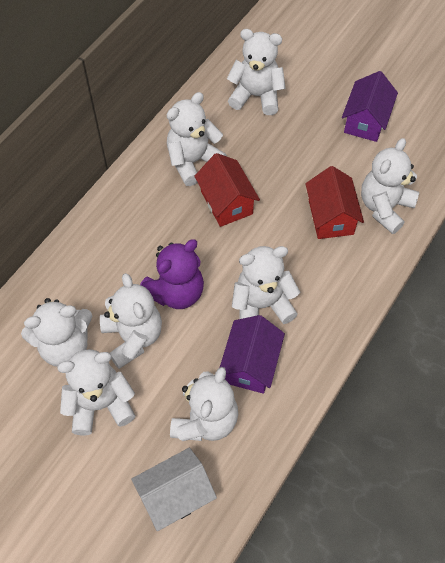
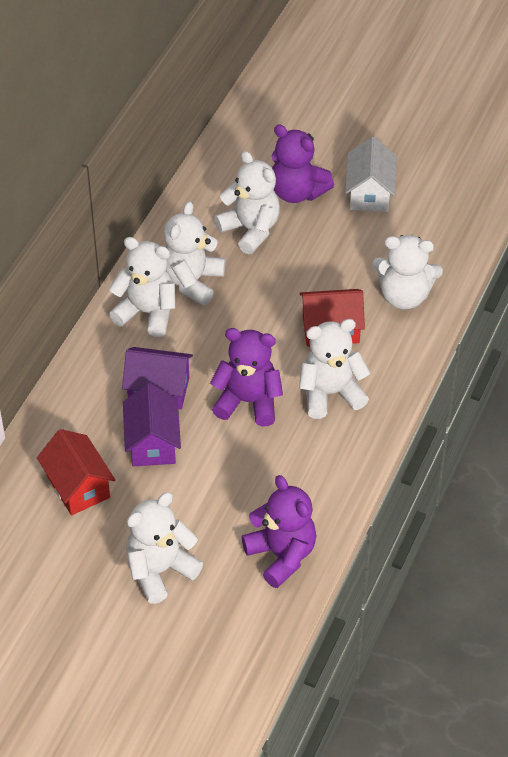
purple teddy bear: [140,239,204,309] = 1 -> [210,328,283,427] [242,475,316,588] [272,125,334,203] = 3
white teddy bear: [21,298,92,366] [57,349,135,435] [100,273,162,369] [167,92,227,186] [170,367,238,441] [227,29,286,115] [232,246,300,324] [361,138,419,234] = 8 -> [109,237,176,337] [126,492,203,604] [164,202,225,306] [214,151,280,254] [299,319,370,419] [372,235,443,309] = 6

